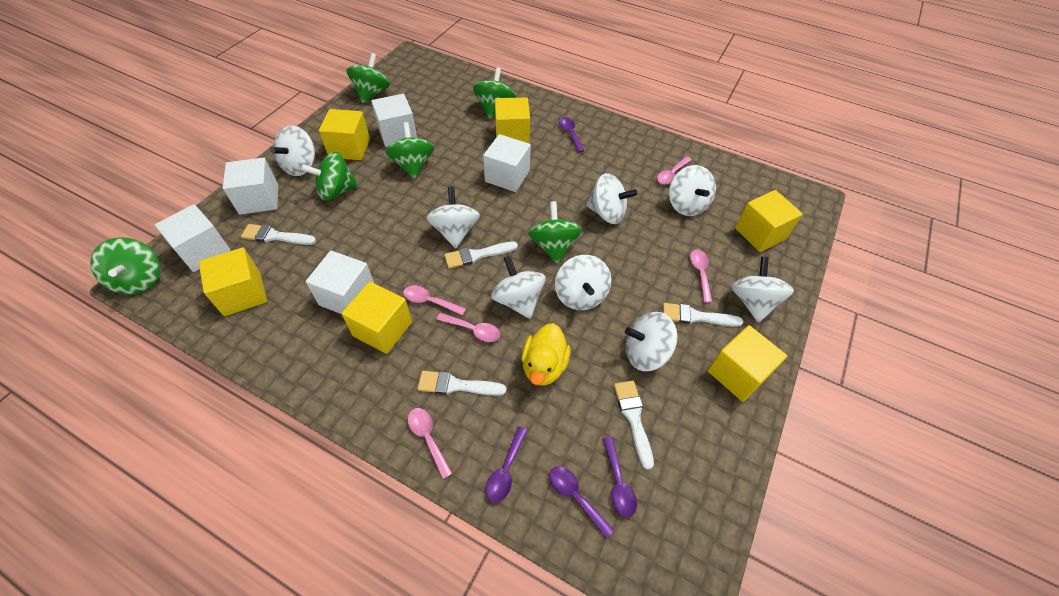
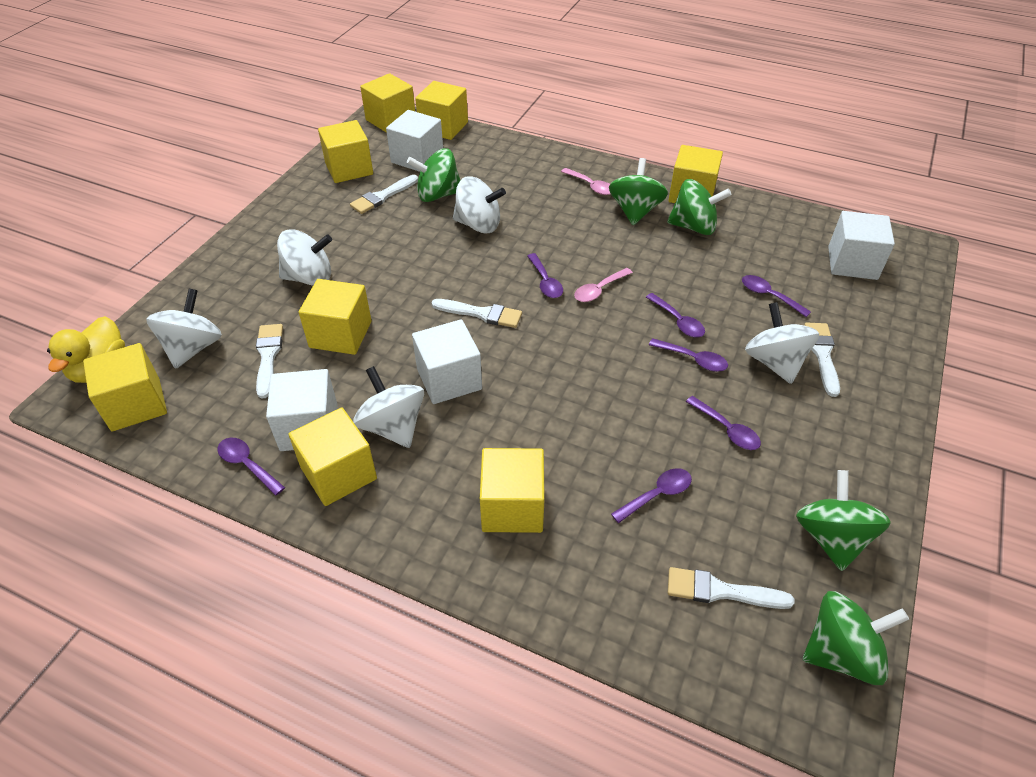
green spinning top: [90,237,160,294] [301,152,359,201] [346,53,390,103] [385,122,434,179] [473,67,516,119] [528,201,582,264] = 6 -> [407,148,461,202] [609,158,668,225] [667,179,731,235] [796,470,891,571] [803,591,909,685] = 5
pink spoon: [403,286,466,316] [408,408,453,479] [436,313,500,342] [657,156,691,185] [690,250,712,303] = 5 -> [561,168,611,195] [574,268,633,302] = 2
purple spoon: [486,427,528,503] [549,466,614,538] [559,117,585,152] [603,437,637,518] = 4 -> [218,438,285,496] [527,253,563,298] [611,468,692,523] [646,293,705,337] [649,338,728,372] [686,396,761,450] [742,275,811,317] = 7
white cube: [155,204,231,272] [222,157,278,215] [306,251,374,314] [371,94,417,147] [483,134,531,192] = 5 -> [266,369,338,451] [386,110,443,172] [412,319,482,404] [828,211,895,280] = 4
white spinning top: [271,126,315,176] [427,187,480,248] [491,256,545,319] [555,255,611,310] [586,173,637,224] [625,312,677,371] [669,165,716,216] [731,257,794,323] = 8 -> [146,288,222,369] [277,229,332,285] [353,366,424,448] [453,176,506,233] [745,302,819,384] = 5
yellow cube: [199,248,267,316] [319,109,370,160] [341,282,412,354] [495,98,530,143] [708,325,787,402] [735,190,803,252] = 6 -> [83,343,167,432] [289,407,377,506] [299,279,372,355] [318,120,373,183] [360,73,415,133] [415,81,468,140] [480,448,545,533] [668,145,723,203] = 8

